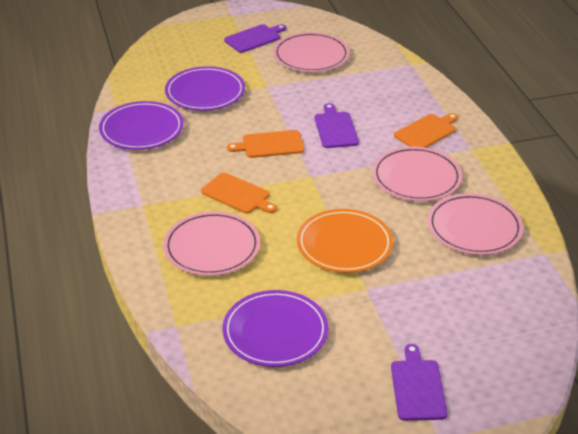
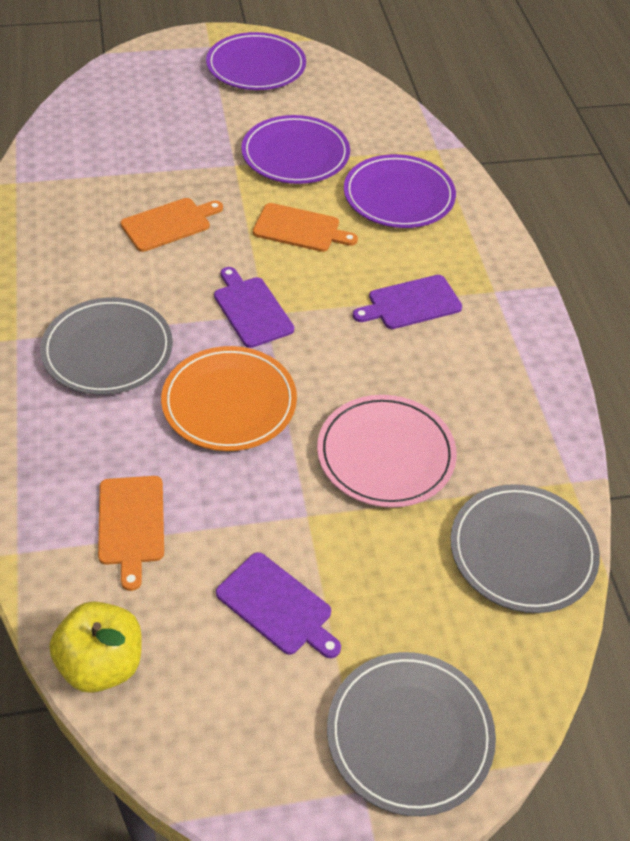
grey plate: none = 0 -> [40,297,173,395] [327,652,496,816] [450,484,600,613] = 3
pink plate: [163,211,260,276] [273,32,349,72] [372,146,462,201] [428,193,523,255] = 4 -> [317,395,457,508] = 1
yellow apple: none = 0 -> [50,601,142,693] = 1

